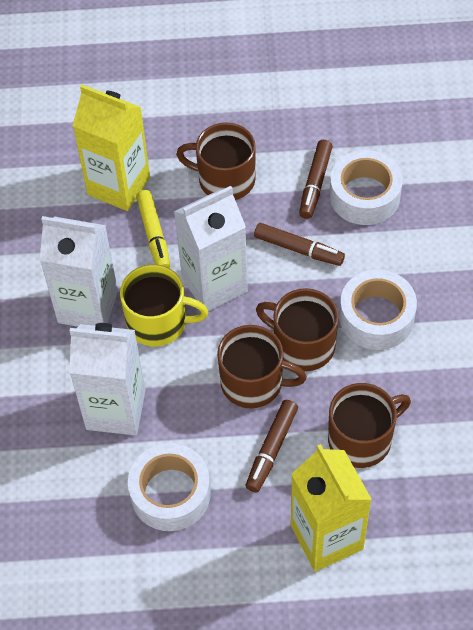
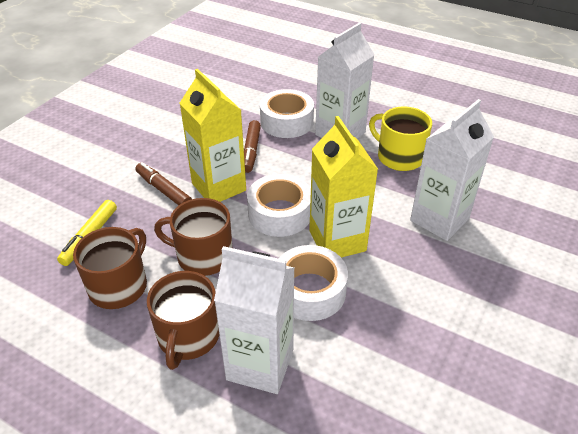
brown marker: [246,400,298,493] [254,223,345,266] [299,140,333,219] = 3 -> [136,162,192,205] [244,120,261,173] = 2
brown mug: [176,122,256,200] [217,325,307,409] [256,288,339,371] [328,383,411,468] = 4 -> [73,227,147,309] [147,271,219,370] [154,198,232,276] = 3

